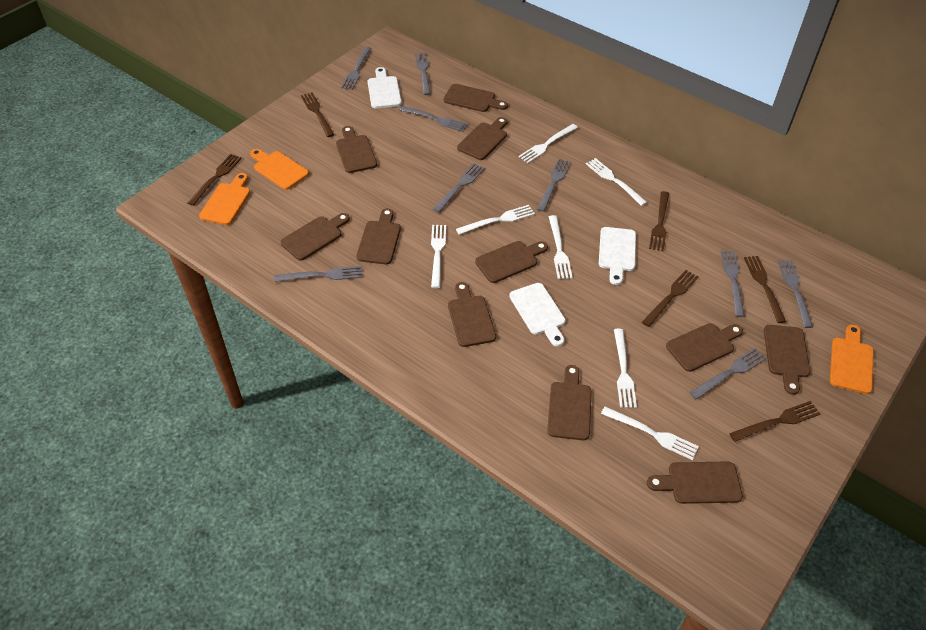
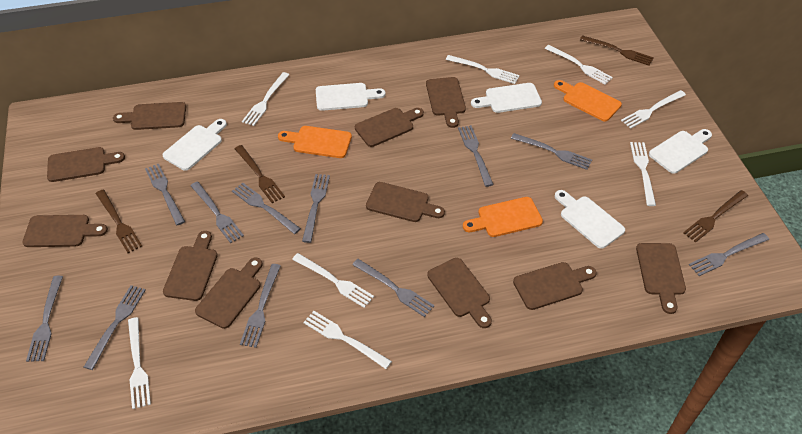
brown fork: [188,154,242,206] [301,92,334,137] [642,270,698,327] [649,191,669,251] [729,401,820,442] [744,256,786,323] = 6 -> [96,190,142,253] [235,145,285,203] [580,35,654,66] [683,190,748,243] = 4
grey fork: [274,266,362,282] [341,47,371,90] [398,105,468,132] [415,52,431,95] [433,163,485,213] [537,159,571,212] [689,348,766,400] [721,250,745,317] [778,260,813,328] = 9 -> [26,276,63,362] [84,285,146,370] [145,164,185,225] [191,181,244,243] [232,183,301,234] [240,264,281,348] [302,174,330,243] [352,259,434,317] [458,125,494,187] [511,133,592,170] [689,233,769,276] = 11
white cutting board: [367,67,402,108] [509,283,566,347] [599,227,636,285] = 3 -> [163,119,227,171] [316,83,385,111] [471,83,542,113] [555,190,625,249] [649,129,712,174] = 5
white fork: [431,225,446,288] [456,205,535,235] [519,124,578,163] [549,215,573,279] [586,158,647,206] [601,406,699,460] [614,329,637,408] = 7 -> [128,317,151,409] [242,72,289,126] [292,253,374,308] [303,311,392,369] [446,55,520,84] [545,45,613,84] [621,90,686,129] [630,142,656,206] = 8

